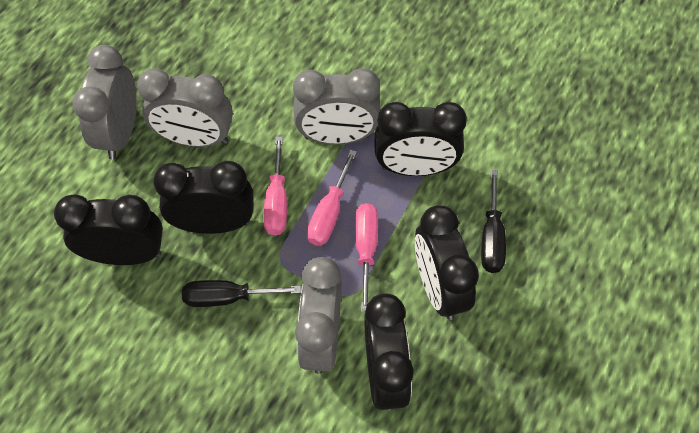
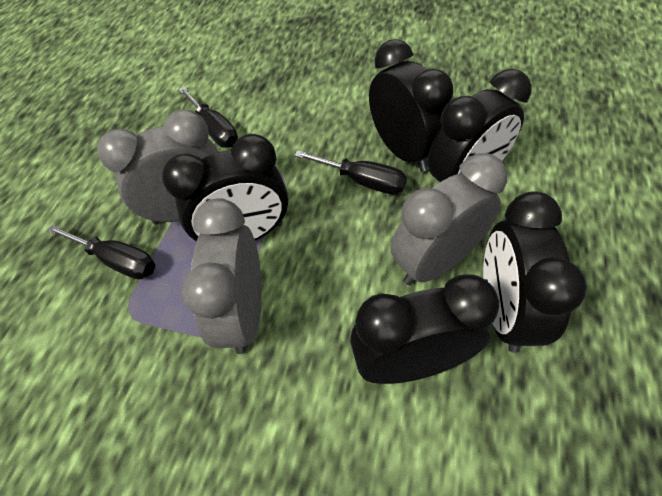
black screwdriver: [182,280,301,307] [481,170,506,273] = 2 -> [47,225,155,279] [178,87,238,148] [294,150,407,194] = 3
grey clock: [72,45,137,160] [137,68,233,147] [293,68,380,145] [295,257,341,374] = 4 -> [98,109,218,225] [181,198,262,354] [391,153,507,285] = 3
pink screwdriver: [263,136,287,236] [307,150,357,246] [355,203,378,312] = 3 -> none = 0

